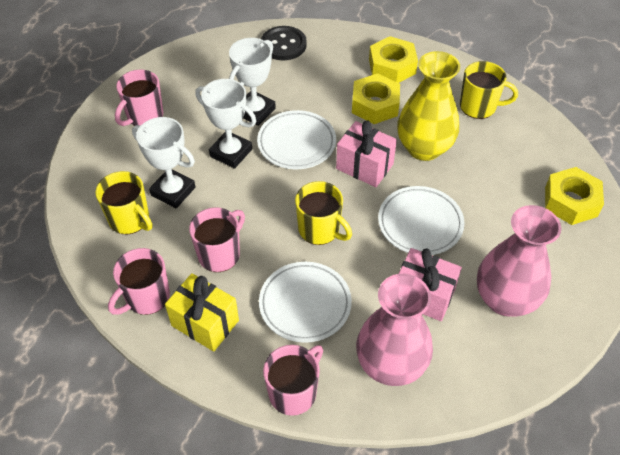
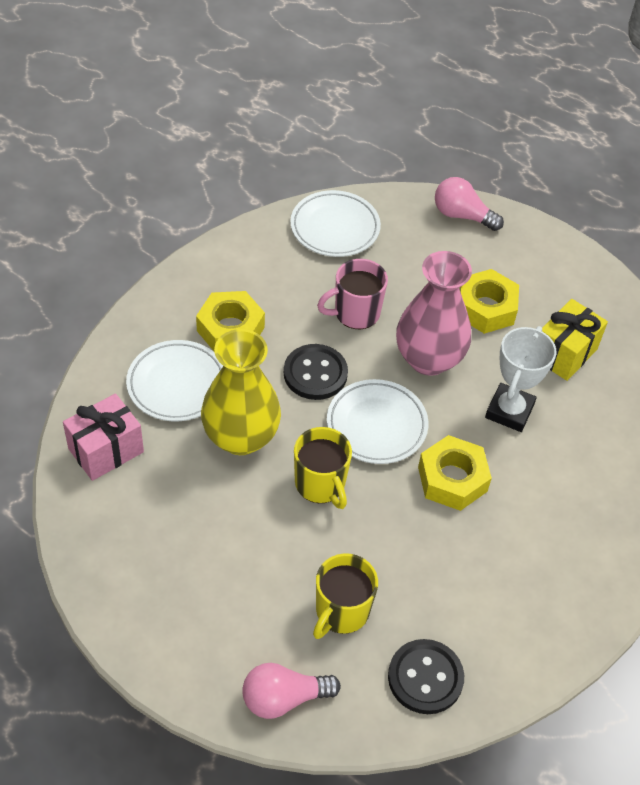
black button: [261,26,307,60] = 1 -> [284,344,348,400] [388,639,464,714] = 2
pink gift: [336,121,397,187] [399,248,462,321] = 2 -> [63,393,144,481] = 1
pink light bulb: none = 0 -> [242,663,341,719] [435,177,504,231] = 2
pink mug: [108,248,170,315] [115,69,163,126] [189,207,245,272] [263,345,323,416] = 4 -> [317,259,388,329] = 1
pink vase: [356,274,433,386] [477,205,561,317] = 2 -> [396,251,472,376] = 1
white trophy: [132,117,195,208] [195,79,256,169] [229,38,276,126] = 3 -> [485,326,556,432] = 1
yellow mug: [95,171,152,234] [295,181,352,245] [460,61,518,119] = 3 -> [294,427,352,509] [313,553,378,639] = 2

